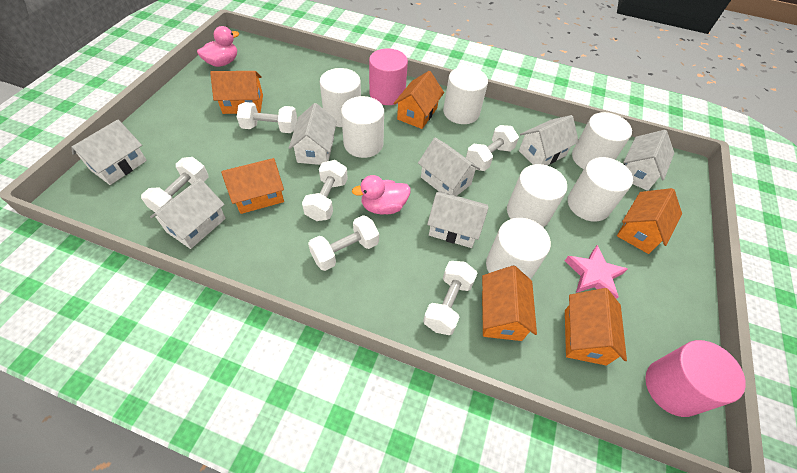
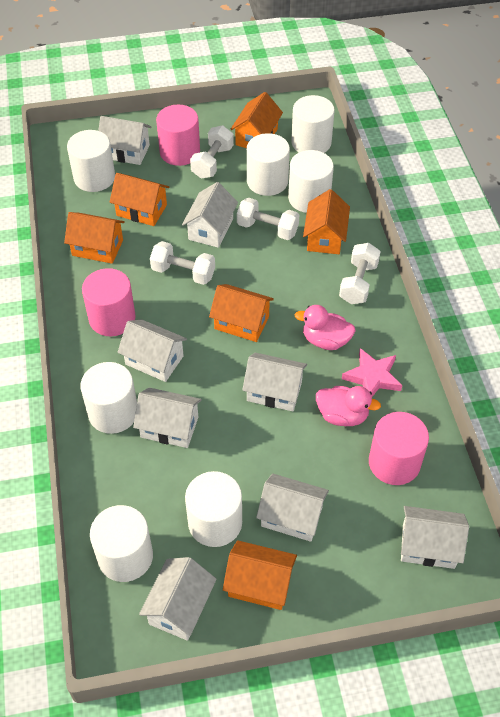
pink cylinder: [369,48,408,105] [645,340,746,417] = 2 -> [82,268,136,336] [156,105,200,166] [369,412,429,485] = 3
white dumbbell: [141,157,208,212] [237,102,297,133] [302,160,348,221] [308,215,379,271] [423,261,477,335] [466,125,519,171] = 6 -> [150,241,215,285] [190,126,234,179] [237,198,299,240] [339,243,381,304] = 4
white house: [72,120,147,185] [150,178,226,249] [289,103,337,165] [418,138,480,196] [427,191,489,248] [519,115,579,165] [623,130,674,191] = 7 -> [98,116,151,165] [117,319,187,382] [133,388,202,448] [139,557,217,641] [182,182,238,248] [242,353,307,411] [256,474,329,542] [401,506,469,569] = 8

